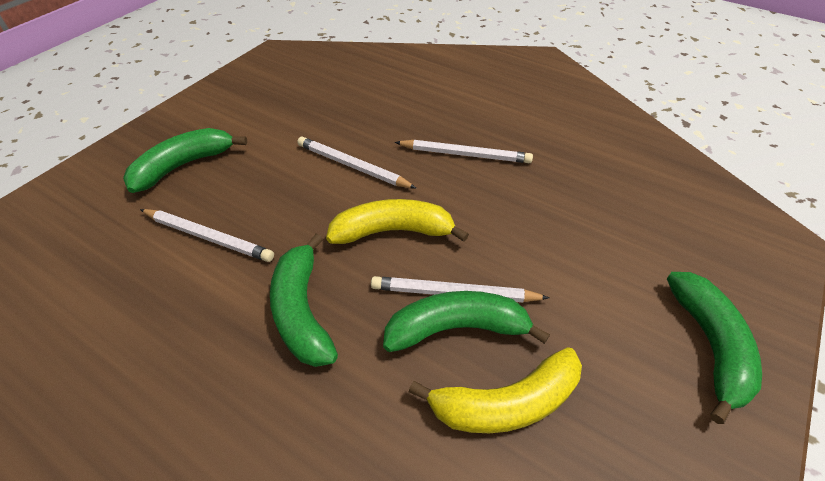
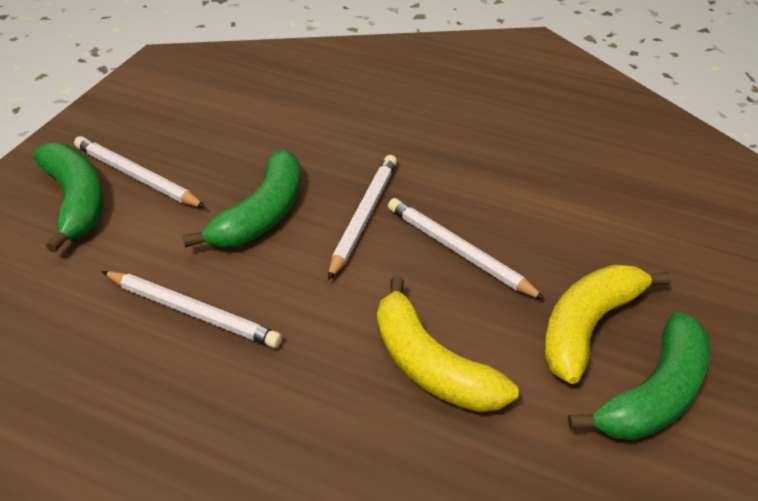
green banana: [123,128,247,193] [270,234,338,367] [383,291,550,352] [667,272,762,424] = 4 -> [33,143,103,253] [183,150,301,248] [568,311,710,440] = 3

